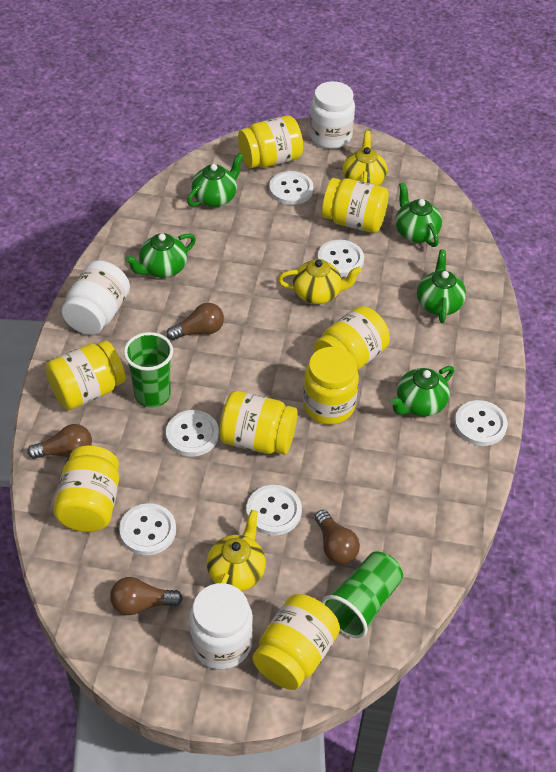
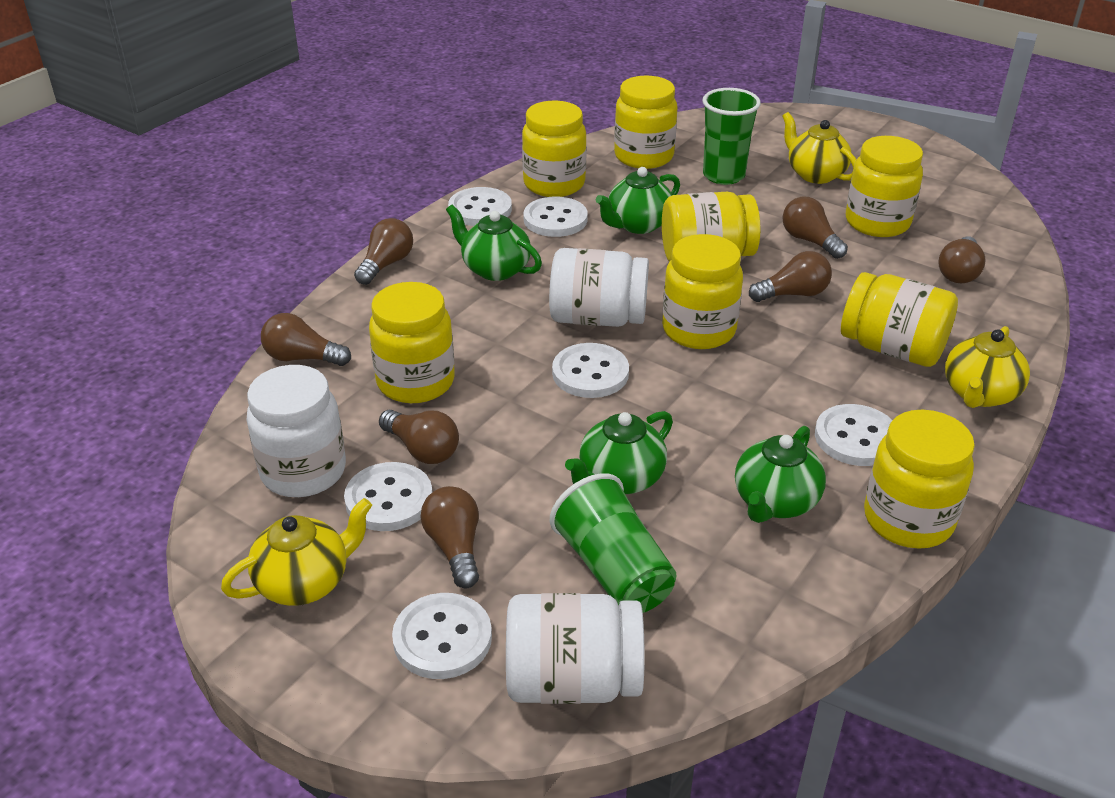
brown light bulb: [27,424,92,459] [110,577,183,615] [166,303,224,340] [315,510,360,564] = 4 -> [261,313,351,366] [354,218,413,285] [379,410,459,464] [420,486,479,589] [749,251,832,302] [782,197,848,259] [938,237,986,283] = 7
green teapot: [125,233,196,278] [187,153,243,207] [390,366,454,417] [395,182,442,247] [417,250,466,323] = 5 -> [446,205,542,281] [565,411,673,494] [596,167,680,234] [735,426,826,523] = 4

